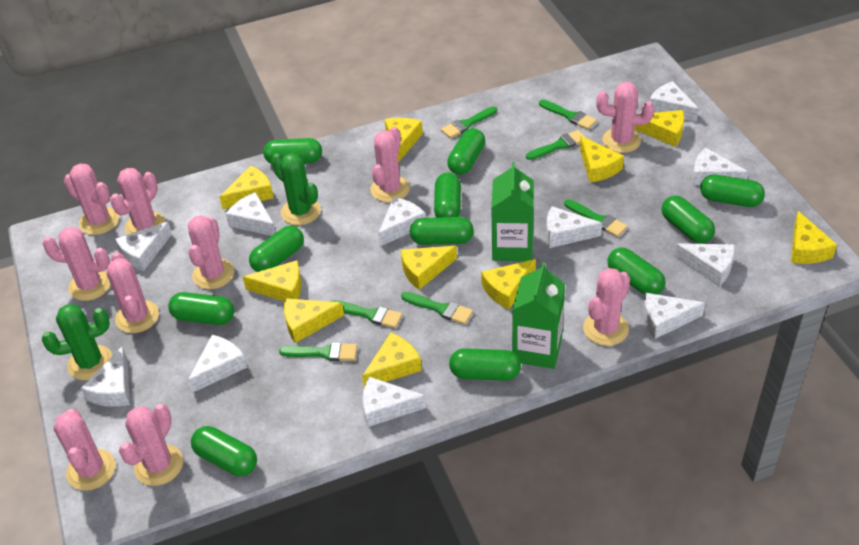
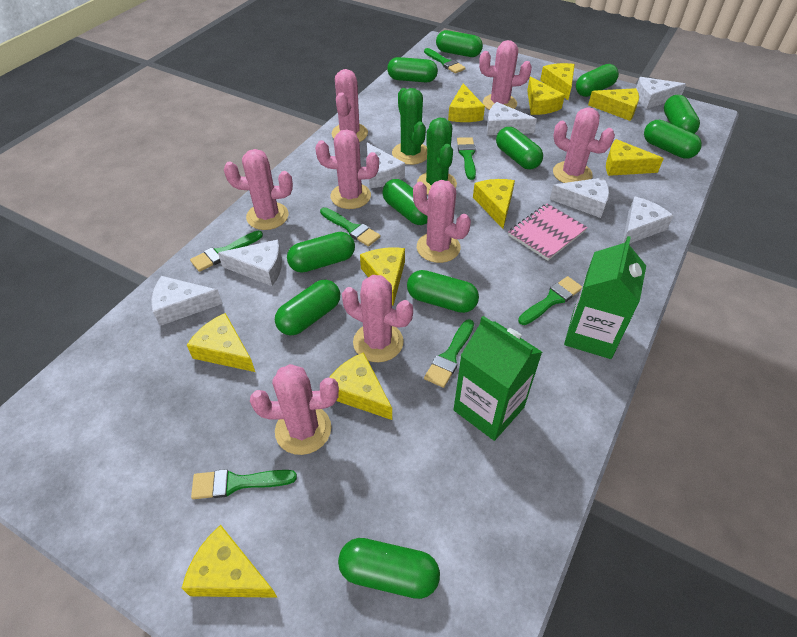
pink cactus: [43,227,110,301] [53,409,115,491] [64,163,119,235] [107,252,159,333] [110,168,165,235] [119,404,183,486] [188,215,235,289] [370,126,410,202] [583,268,630,346] [596,82,654,153] = 10 -> [224,149,293,230] [250,364,339,455] [315,129,379,209] [332,69,368,142] [342,275,413,362] [413,180,471,263] [479,40,532,110] [553,107,615,183] = 8
pink notebook: none = 0 -> [508,203,588,261] = 1
white cheese: [81,346,130,407] [115,222,172,271] [188,335,248,393] [226,192,276,236] [362,377,427,427] [378,197,426,247] [546,206,602,248] [643,293,705,339] [650,81,699,122] [674,243,735,286] [692,148,749,185] = 11 -> [152,276,223,326] [218,240,282,286] [367,143,405,188] [486,102,537,135] [550,177,609,218] [623,196,674,244] [636,77,686,109] = 7

